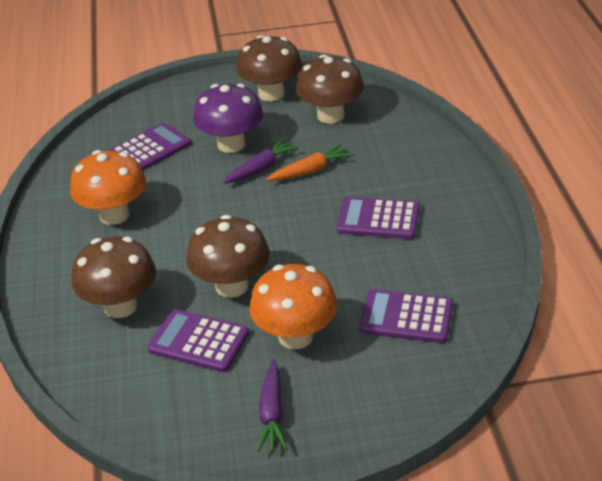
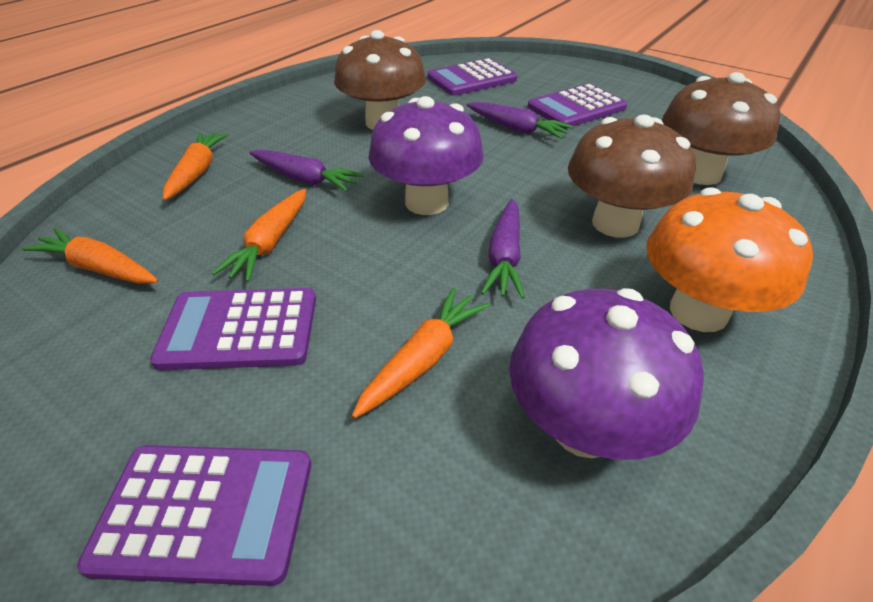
brown mushroom: [71,236,156,318] [186,215,270,298] [236,35,302,101] [296,54,364,124] = 4 -> [334,30,426,130] [568,115,695,238] [662,72,780,185] = 3
orange carrot: [267,144,352,181] = 1 -> [22,228,158,284] [163,132,229,201] [212,189,306,282] [352,288,490,419] = 4
orange mushroom: [70,150,146,225] [249,264,338,349] = 2 -> [646,187,813,332] = 1
purple carrot: [223,138,298,184] [257,359,288,452] = 2 -> [249,149,364,192] [466,102,574,139] [481,199,525,299] = 3
purple mushroom: [193,83,263,153] = 1 -> [369,96,484,215] [509,288,704,460] = 2

